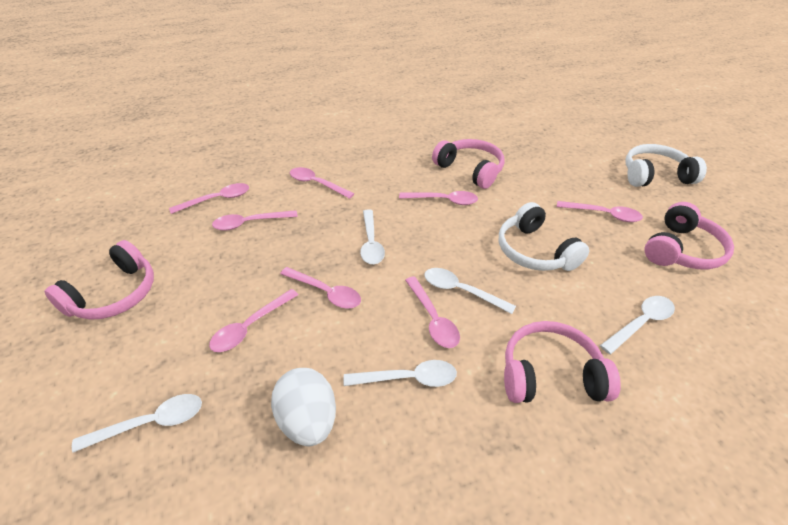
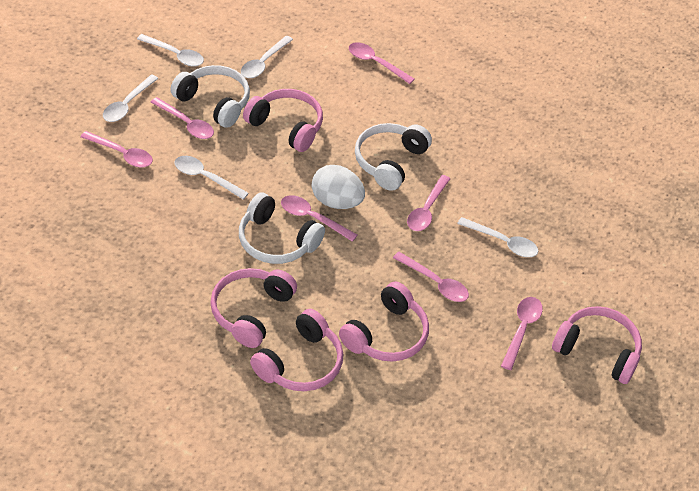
pink headphones: [44,240,154,320] [432,139,504,189] [504,321,621,403] [644,202,734,269] = 4 -> [210,268,297,348] [243,89,323,152] [250,309,343,391] [339,281,429,362] [552,306,642,384] = 5
pink spoon: [169,183,249,214] [209,289,298,352] [212,210,298,231] [280,267,361,309] [290,167,354,199] [399,191,478,205] [405,276,460,348] [557,201,643,222] = 8 -> [81,131,153,167] [150,97,214,139] [281,195,357,242] [349,42,415,84] [393,252,469,302] [407,175,450,231] [501,297,543,370] = 7
white headphones: [499,202,589,271] [625,144,707,187] = 2 -> [170,65,250,128] [239,192,325,264] [355,123,432,191] = 3

